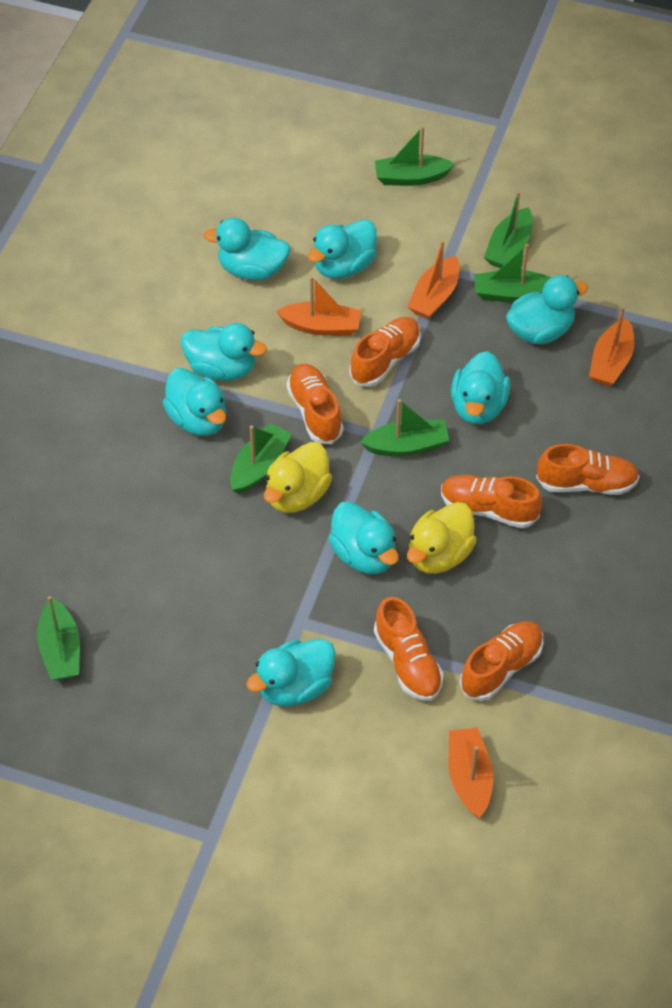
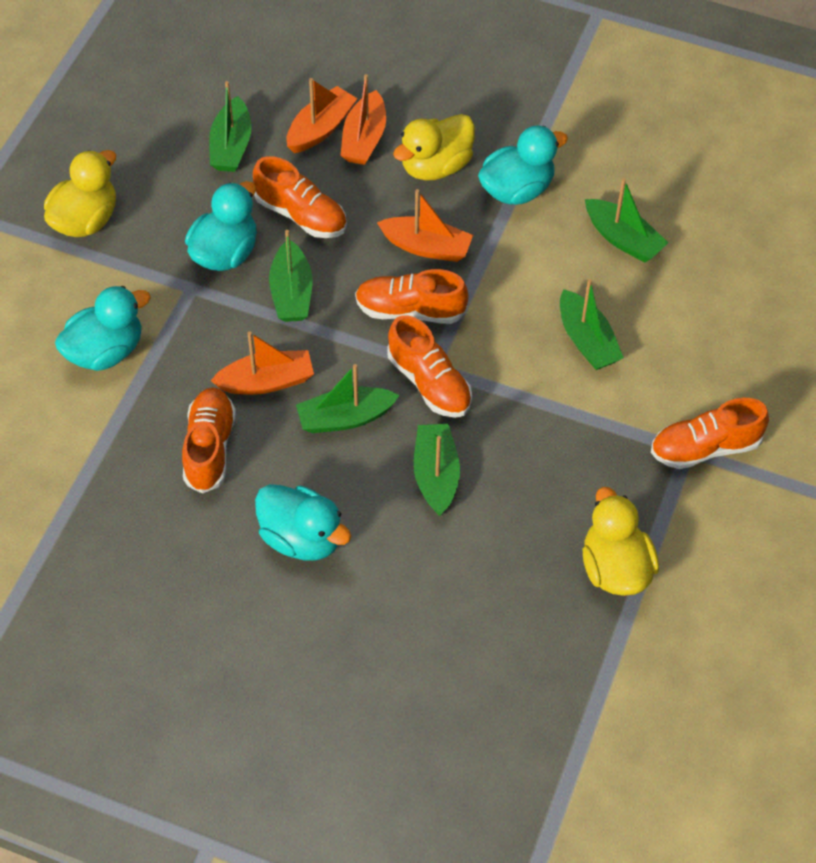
orange shoe: [287,364,343,444] [350,317,421,387] [374,597,444,701] [441,475,542,528] [460,621,543,701] [536,444,639,495] = 6 -> [182,387,236,494] [253,156,347,238] [355,269,468,324] [387,315,472,418] [651,398,769,469] = 5
turquoise duck: [162,368,227,436] [181,323,267,381] [203,218,290,281] [246,639,336,707] [308,219,377,279] [328,501,399,574] [451,351,510,424] [506,275,588,344] = 8 -> [55,286,151,371] [185,181,257,271] [255,484,351,561] [478,126,568,205] = 4
yellow duck: [264,442,332,513] [407,502,477,574] = 2 -> [44,150,116,237] [393,114,475,181] [583,487,659,596] = 3

